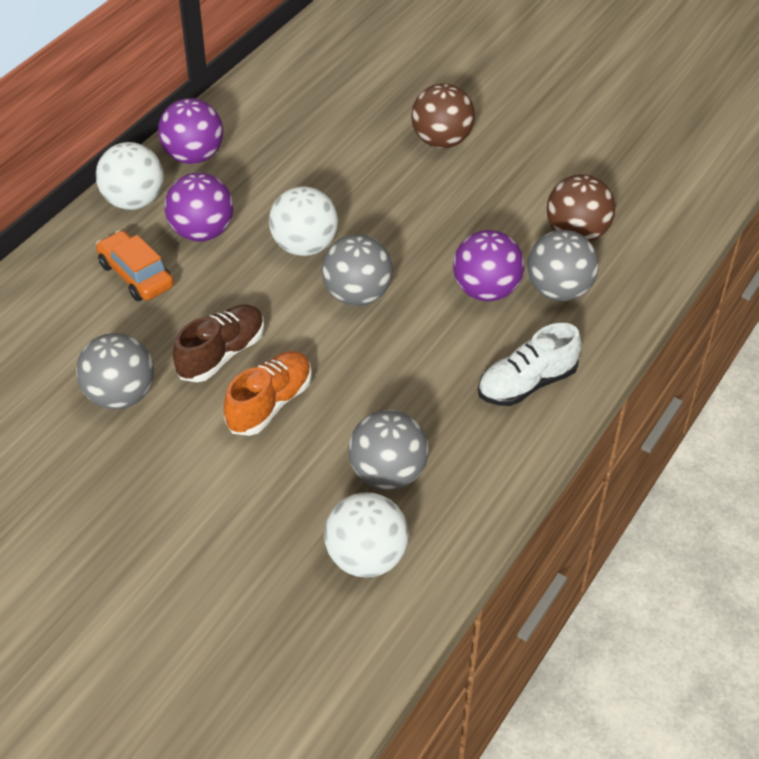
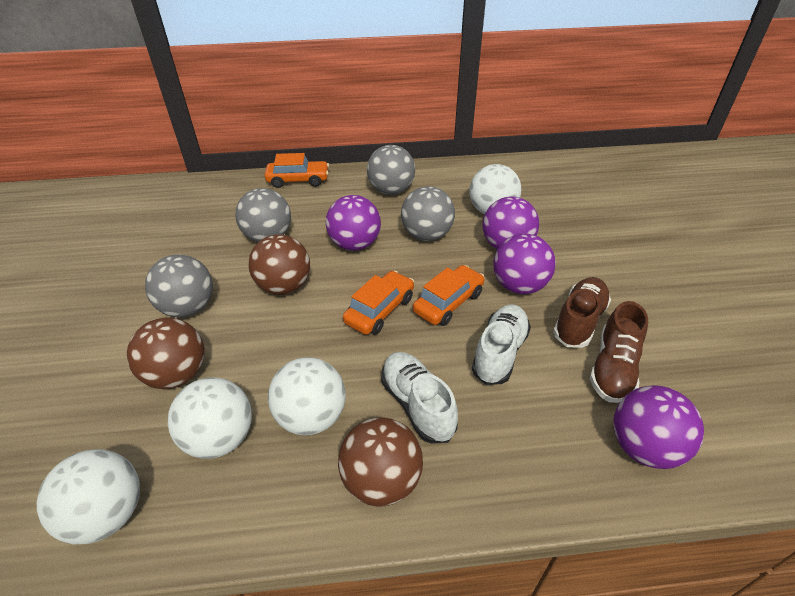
brown ball: [411,83,475,148] [547,174,615,242] = 2 -> [127,318,205,389] [248,234,310,295] [338,417,423,506] = 3
brown shoe: [173,305,264,382] = 1 -> [553,277,611,348] [590,301,648,403] = 2
orange car: [96,230,174,301] = 1 -> [265,153,329,188] [343,271,414,335] [413,265,485,326] = 3
orange shoe: [224,351,312,436] = 1 -> none = 0
purple ball: [158,98,223,164] [165,173,233,242] [453,230,524,301] = 3 -> [326,195,381,251] [482,197,539,250] [493,234,556,294] [613,385,704,469] = 4
white ball: [96,142,164,210] [269,186,338,256] [324,492,409,577] = 3 -> [37,449,140,544] [168,378,252,459] [268,357,346,435] [470,164,522,214] = 4
white shoe: [478,323,581,406] = 1 -> [381,352,458,444] [472,304,531,385] = 2

